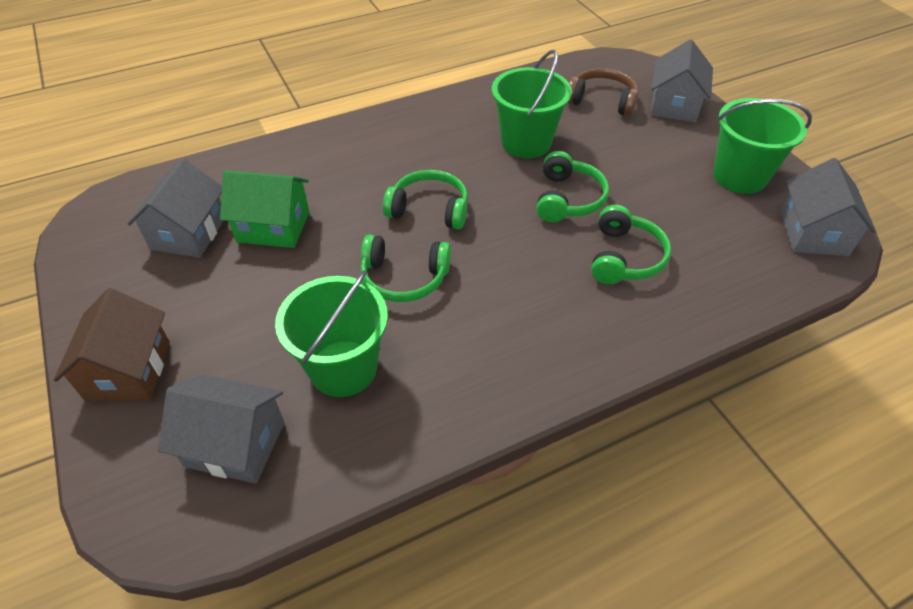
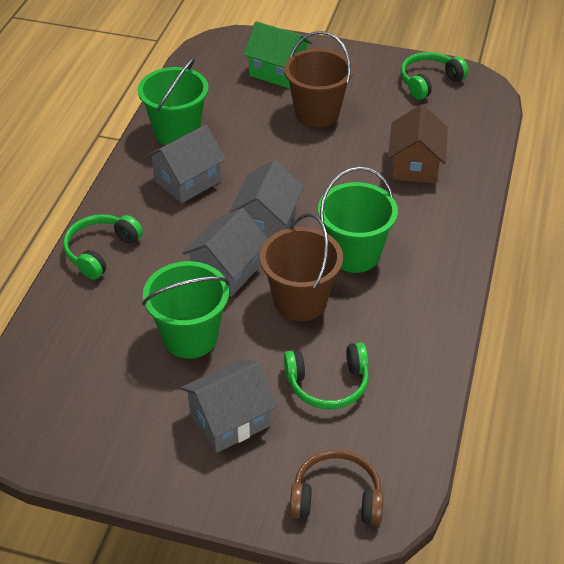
brown bucket: none = 0 -> [260,213,343,321] [284,31,353,128] = 2
green headphones: [361,234,451,302] [383,170,468,230] [537,151,609,222] [591,205,671,284] = 4 -> [63,214,143,280] [284,342,369,409] [401,52,469,100] = 3

